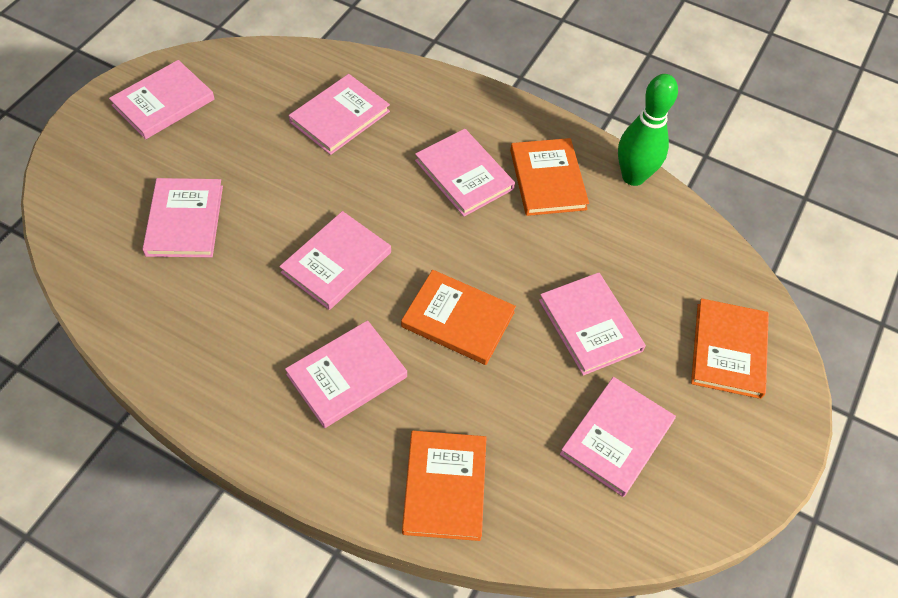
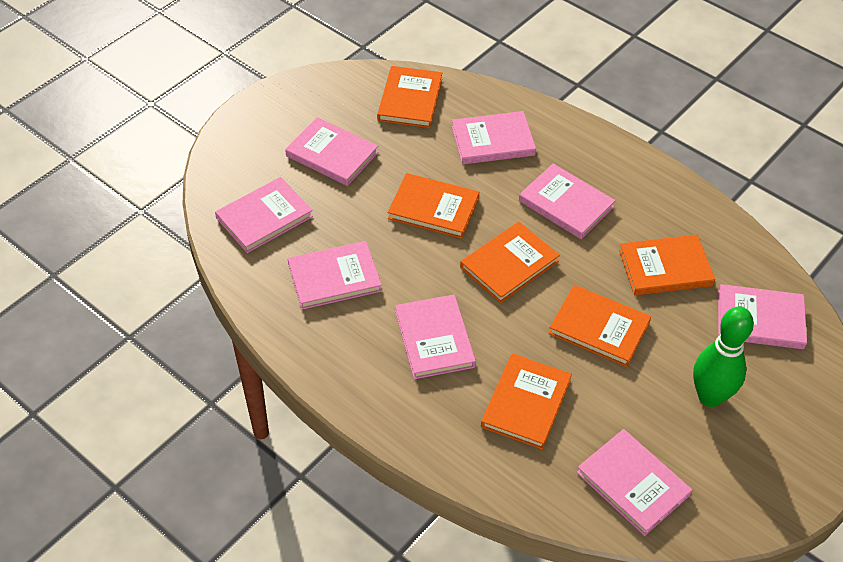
orange book: [401,270,516,365] [402,431,487,541] [510,138,589,216] [691,298,769,399] = 4 -> [377,66,442,128] [387,173,479,239] [460,222,560,303] [481,353,572,449] [549,285,651,367] [619,235,715,296] = 6

